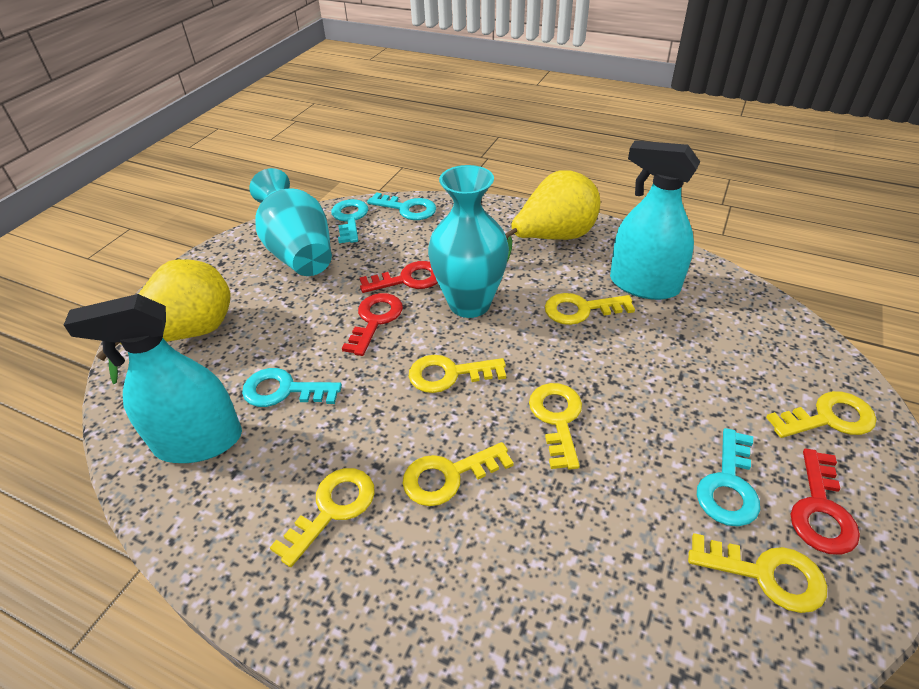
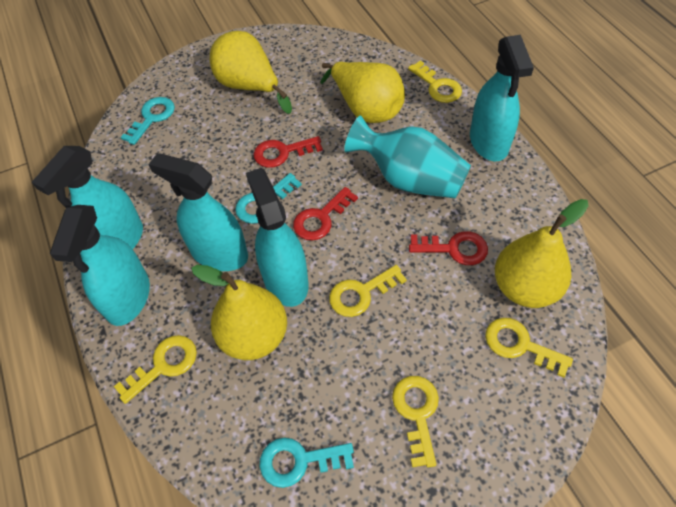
turquoise key: [242,368,342,407] [331,199,368,243] [367,192,436,220] [697,428,760,527] = 4 -> [121,97,175,145] [235,173,302,224] [260,438,354,488] = 3
turquoise spray bottle: [64,294,242,463] [610,140,700,300] = 2 -> [32,146,143,249] [50,205,150,326] [148,153,248,271] [246,168,309,307] [470,35,534,161] = 5
turquoise vase: [249,168,332,276] [428,165,509,318] = 2 -> [344,116,471,199] = 1
yellow key: [269,468,375,567] [402,442,514,506] [409,355,506,393] [529,383,582,470] [545,293,635,325] [688,533,827,613] [766,391,876,438] = 7 -> [114,335,197,404] [329,265,407,317] [392,376,439,468] [408,60,462,103] [485,318,573,378] = 5
yellow pear: [96,259,231,384] [505,170,600,262] = 2 -> [191,265,287,360] [210,31,292,113] [321,62,405,123] [495,199,589,308] = 4

